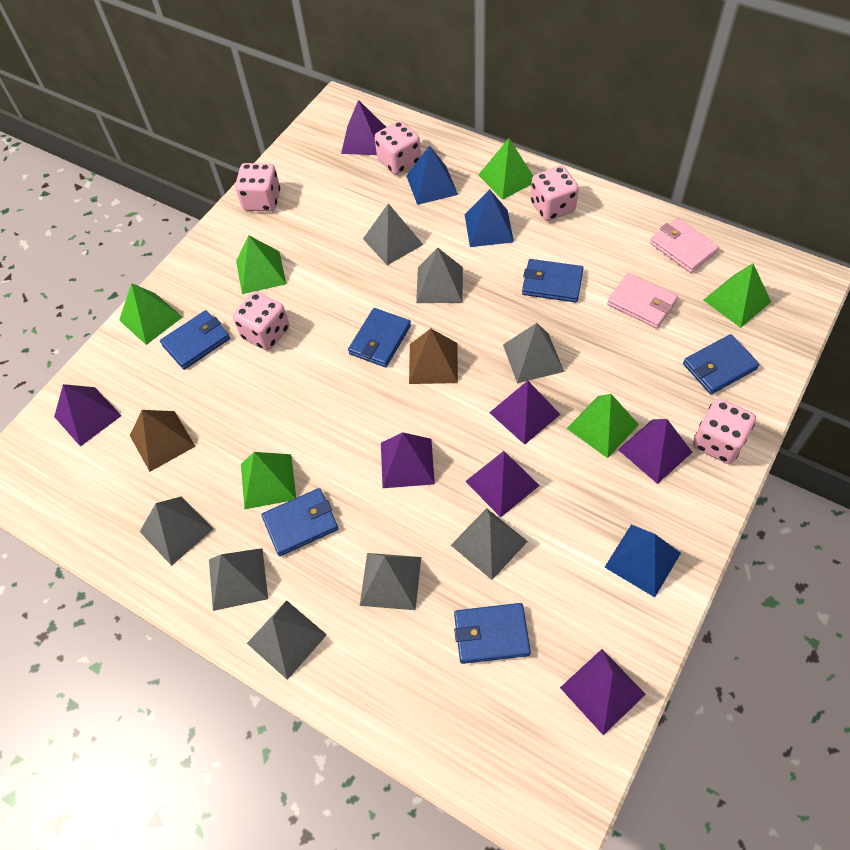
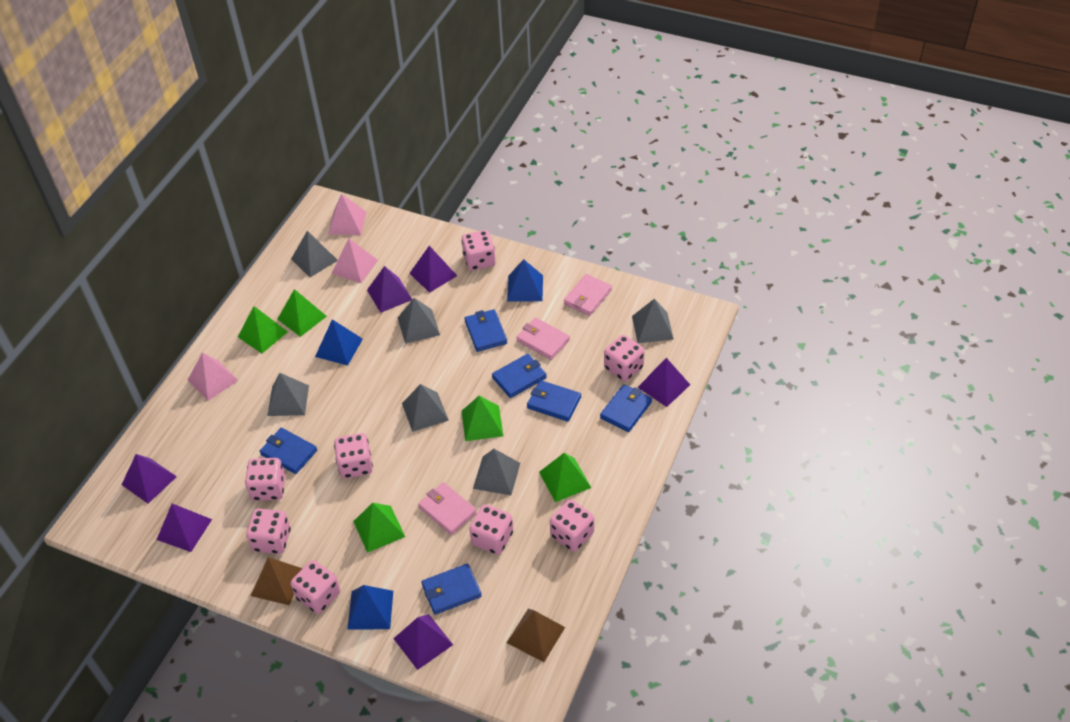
green pyramid: [119,283,182,345] [236,235,286,294] [241,452,296,509] [478,138,533,200] [566,394,639,458] [703,263,771,328] = 6 -> [238,306,288,353] [277,289,327,337] [353,503,405,553] [461,396,503,441] [539,453,591,502] = 5
grey pyramid: [140,496,213,566] [209,548,268,611] [247,600,327,680] [360,553,421,610] [363,203,423,265] [416,248,463,303] [451,508,528,580] [503,323,564,383] = 8 -> [268,373,309,416] [291,231,338,277] [398,298,440,344] [402,384,449,432] [473,449,520,495] [632,299,674,343] = 6
pink dice: [233,291,289,351] [235,163,280,212] [375,121,421,175] [531,166,579,221] [693,398,756,464] = 5 -> [245,458,285,501] [246,508,291,554] [291,560,340,614] [334,433,373,479] [461,230,496,271] [469,504,513,555] [550,500,594,552] [604,335,645,382] = 8
pink pyramid: none = 0 -> [188,352,239,401] [328,194,366,235] [332,238,378,283] = 3
pink wallet: [607,273,678,329] [650,218,719,273] = 2 -> [418,482,477,535] [516,318,570,360] [564,274,612,316] = 3
purple pyramid: [54,384,121,447] [341,100,386,155] [381,432,435,488] [465,451,540,517] [489,381,561,445] [560,649,646,735] [618,419,692,484] = 7 -> [121,454,177,504] [157,504,212,552] [367,266,412,313] [393,614,453,670] [409,246,457,293] [638,358,690,407] = 6

